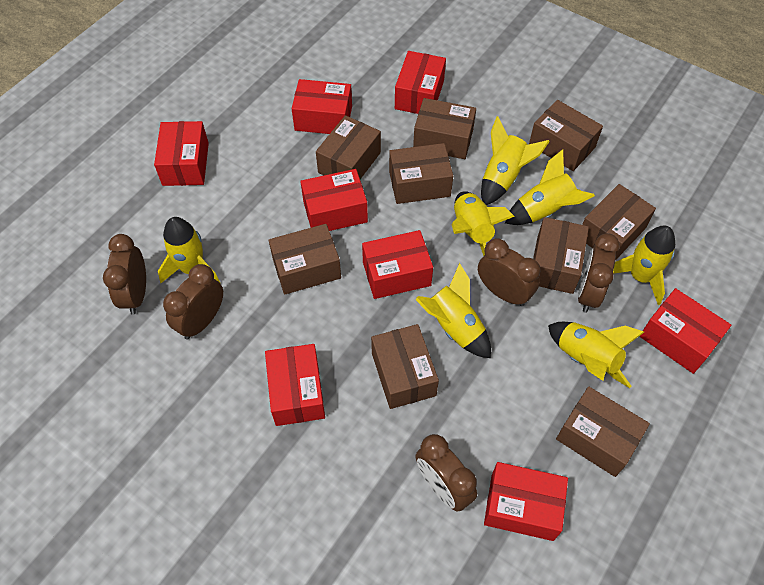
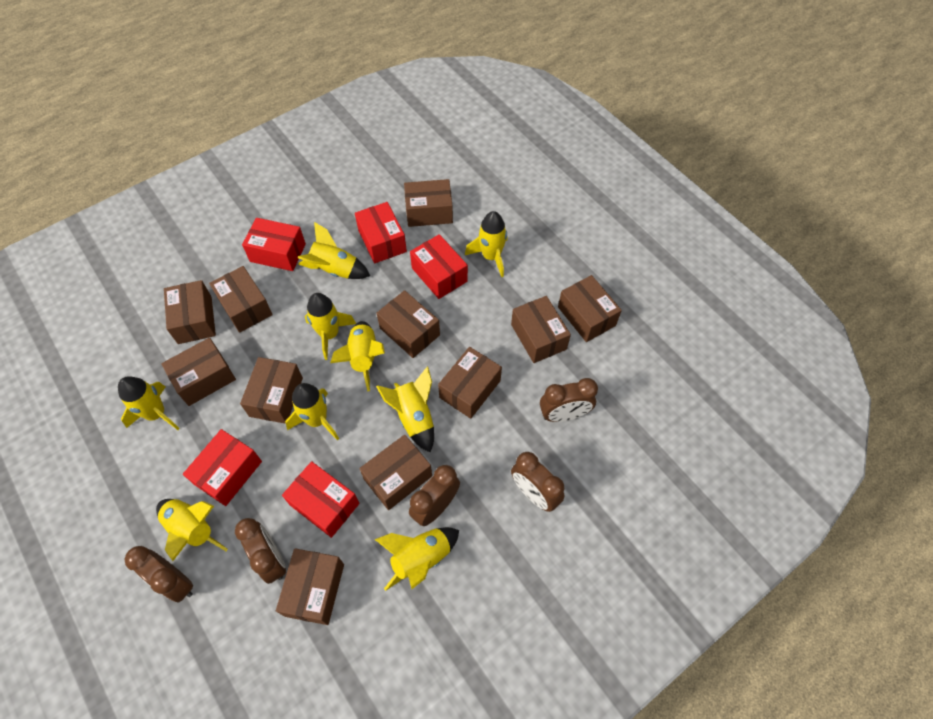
brown box: [269,224,341,295] [316,115,381,179] [371,324,439,409] [389,143,453,204] [413,98,476,159] [529,100,603,171] [533,217,589,294] [556,386,650,477] [582,184,656,259] = 9 -> [161,338,236,406] [164,280,216,344] [209,266,273,333] [240,357,303,424] [276,548,344,625] [359,434,432,510] [377,290,440,358] [404,179,453,227] [438,347,502,419] [511,296,571,363] [558,275,622,342] = 11
red box: [154,121,209,186] [265,344,325,426] [291,79,352,134] [300,169,368,231] [362,230,433,299] [395,51,446,114] [484,462,568,541] [640,288,731,374] = 8 -> [183,429,262,506] [242,218,306,271] [282,461,359,538] [355,202,407,263] [410,234,468,299] = 5
yellow rocket: [158,217,221,284] [415,263,491,358] [451,191,515,256] [481,116,550,205] [505,149,595,225] [548,322,644,388] [613,226,675,305] = 7 -> [118,376,180,430] [156,499,228,561] [285,383,339,440] [298,222,370,279] [305,293,356,360] [330,321,385,392] [375,527,459,591] [376,366,434,452] [465,211,508,277] = 9

